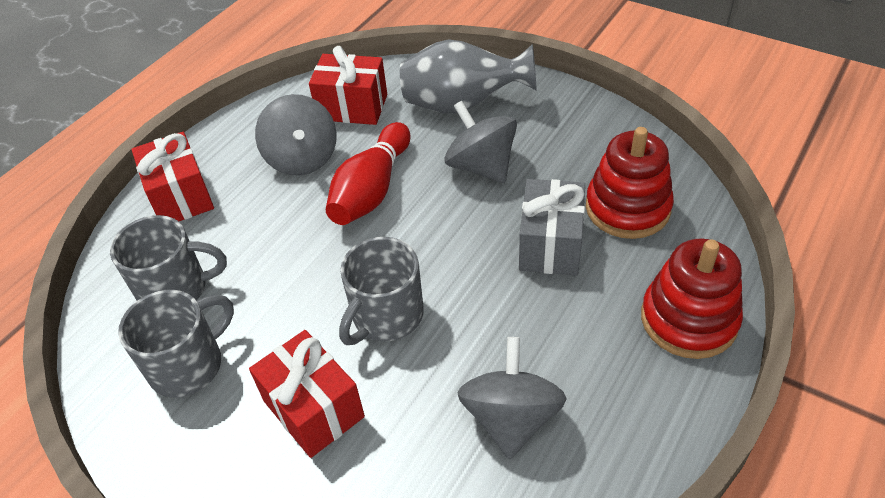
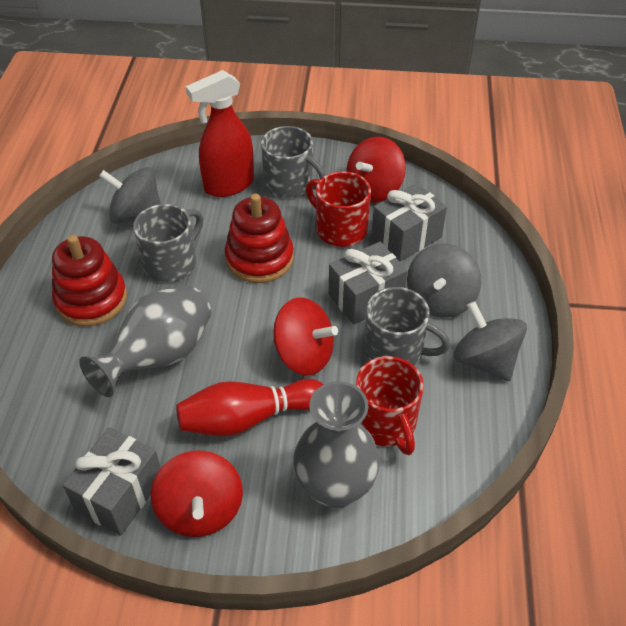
grey gift: [519,179,585,276] = 1 -> [63,427,161,536] [328,242,407,325] [371,183,447,262] = 3
grey vase: [400,39,537,113] = 1 -> [79,286,211,397] [293,381,380,509] = 2
red gift: [131,132,214,221] [249,330,365,458] [309,46,387,125] = 3 -> none = 0
red mug: none = 0 -> [306,171,371,247] [356,356,424,455] = 2
red spinning top: none = 0 -> [151,450,243,537] [273,297,338,376] [346,137,406,203] = 3
red spray bottle: none = 0 -> [186,70,254,197] = 1

